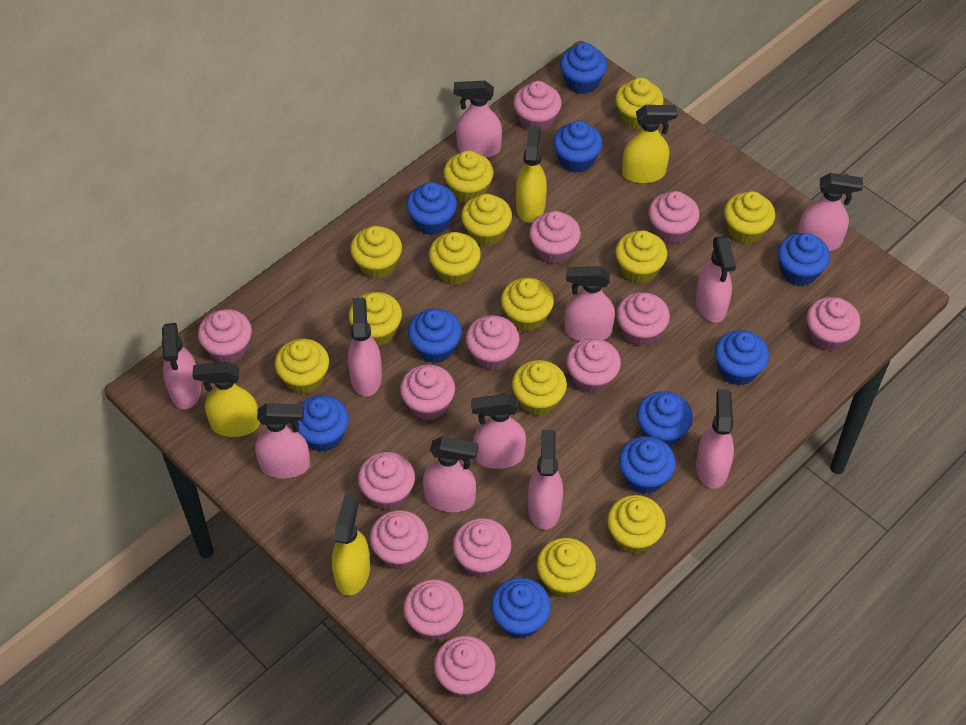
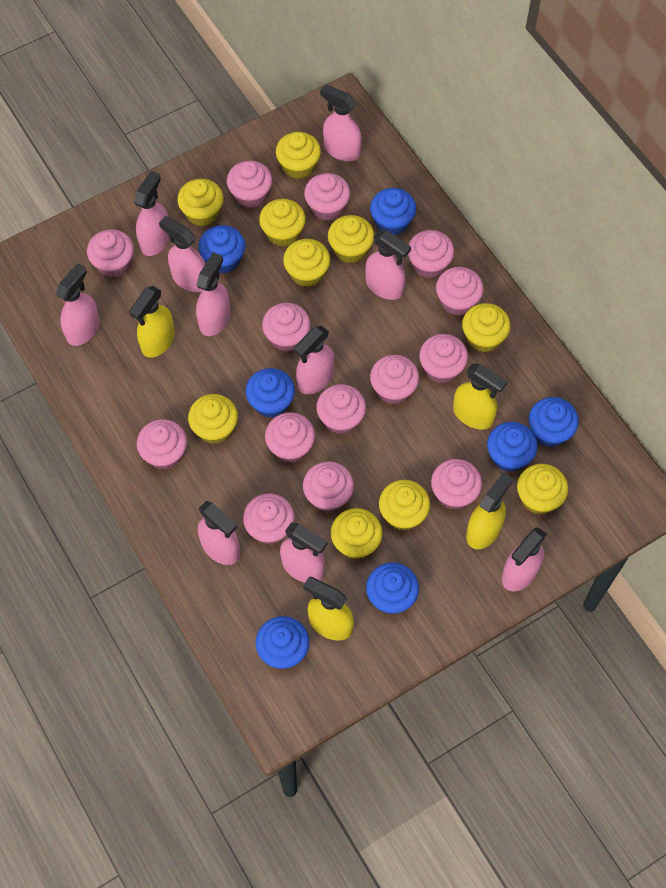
blue cupcake: [297,395,349,452] [406,182,457,235] [408,308,462,363] [491,578,551,638] [553,121,602,173] [560,42,607,94] [619,436,676,494] [637,391,693,447] [715,330,769,386] [778,233,830,286] = 10 -> [198,225,246,273] [245,368,295,418] [256,616,309,669] [366,563,419,614] [370,188,416,235] [487,422,538,472] [529,397,579,447] = 7
pink spray bottle: [161,323,201,409] [255,403,310,478] [348,298,382,396] [423,436,478,512] [454,81,502,158] [471,394,526,469] [528,430,563,530] [564,266,615,341] [696,236,736,322] [696,389,734,489] [798,173,863,251] = 11 -> [55,263,100,346] [134,171,170,256] [159,216,206,292] [196,252,230,336] [198,501,240,565] [280,522,327,583] [294,326,334,394] [320,84,362,161] [365,230,411,300] [502,527,547,591] = 10
yellow cupcake: [275,339,329,394] [349,292,402,346] [350,226,402,279] [429,232,481,285] [443,150,494,203] [461,194,512,247] [501,278,554,332] [512,360,567,416] [537,538,596,598] [607,495,666,554] [615,78,664,130] [615,230,667,284] [724,191,775,244] = 13 -> [177,179,224,226] [188,394,238,444] [259,199,306,247] [276,132,321,179] [283,239,330,287] [328,215,374,263] [331,508,383,559] [379,480,430,530] [462,303,510,352] [517,464,568,514] = 10

